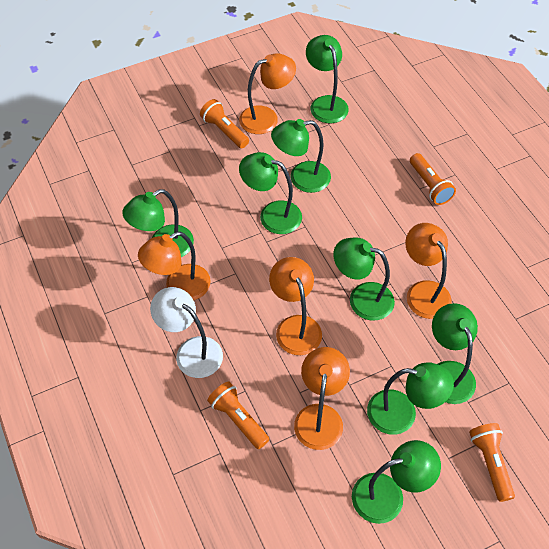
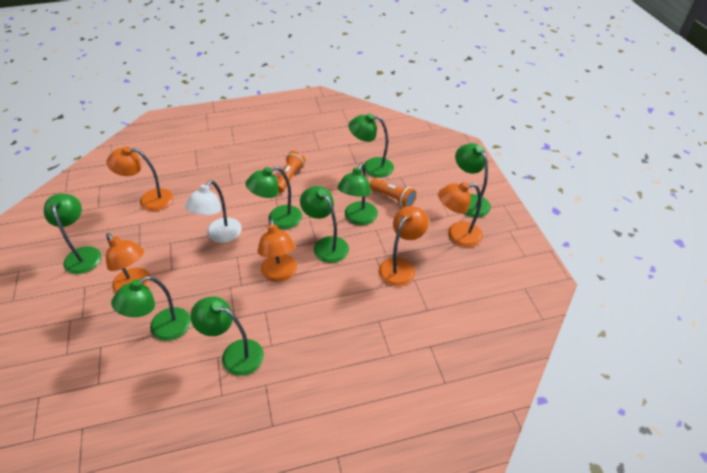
orange flashlight: [200,99,249,148] [207,381,269,449] [410,153,456,205] [469,423,515,502] = 4 -> [277,151,306,193] [370,179,416,207] = 2

